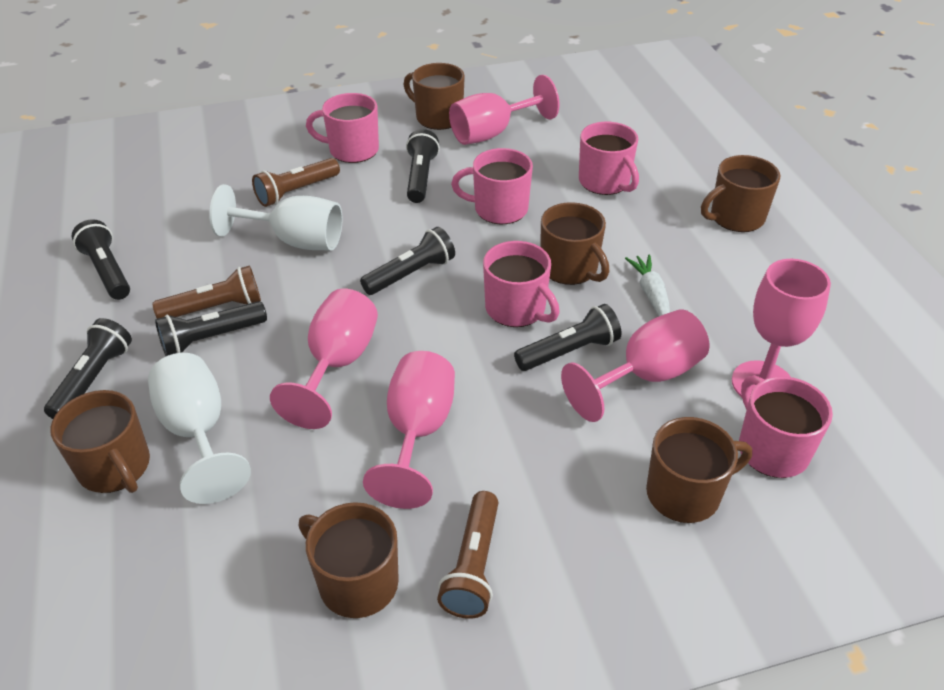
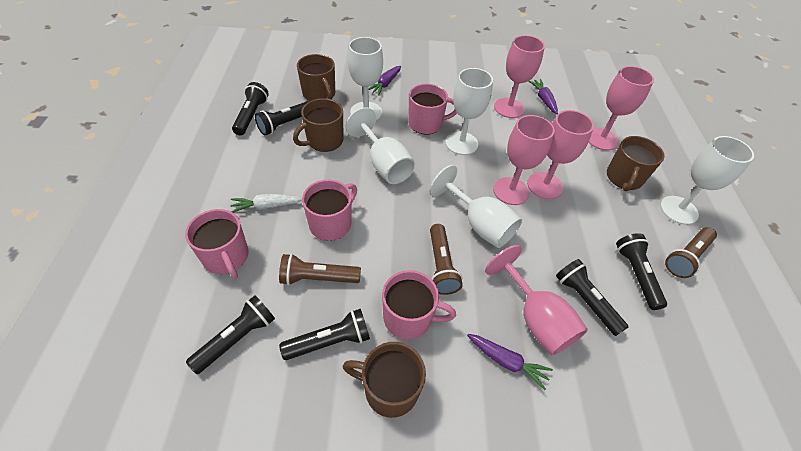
brown mug: [50,390,150,493] [299,502,399,618] [403,63,465,130] [541,202,610,285] [646,417,752,523] [701,155,781,232] = 6 -> [293,98,343,152] [297,54,335,101] [343,342,426,418] [607,136,664,191] = 4
pink mug: [306,93,379,163] [451,148,533,224] [483,241,560,327] [579,122,639,195] [739,375,833,478] = 5 -> [185,209,249,279] [302,180,357,241] [382,270,456,339] [408,84,457,135] = 4
purple carrot: none = 0 -> [369,66,401,96] [467,334,553,390] [528,79,558,114] = 3
white goblet: [148,353,251,504] [209,184,343,251] = 2 -> [346,107,415,184] [348,37,383,120] [430,165,522,248] [445,68,493,155] [660,136,754,225] = 5

